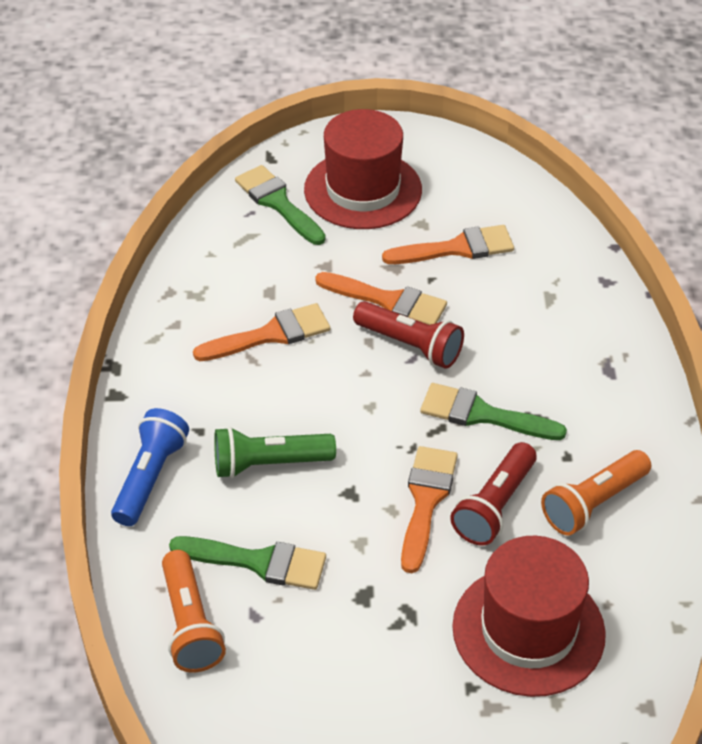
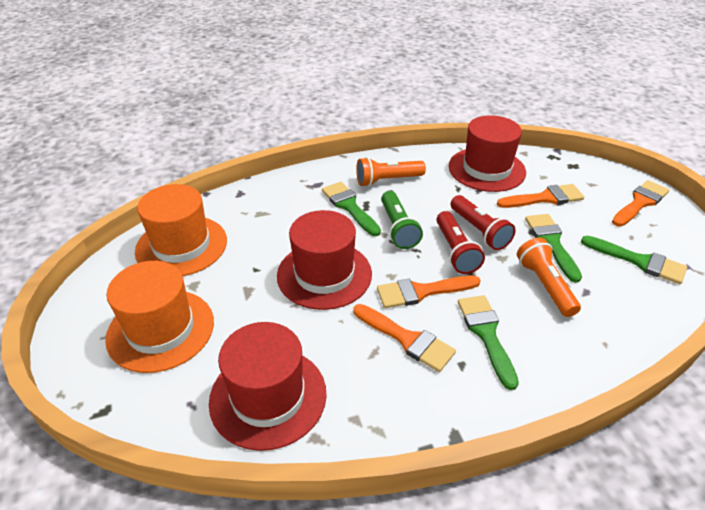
blue flashlight: [111,408,189,526] = 1 -> none = 0
green brush: [169,536,326,590] [235,165,326,245] [420,383,567,440] = 3 -> [322,182,381,236] [458,295,519,390] [525,214,582,283] [581,236,687,284] = 4
orange hat: none = 0 -> [105,261,214,373] [135,184,227,276] = 2
red hat: [304,109,422,229] [452,536,606,697] = 2 -> [209,322,327,451] [277,210,372,310] [449,115,526,192] = 3

